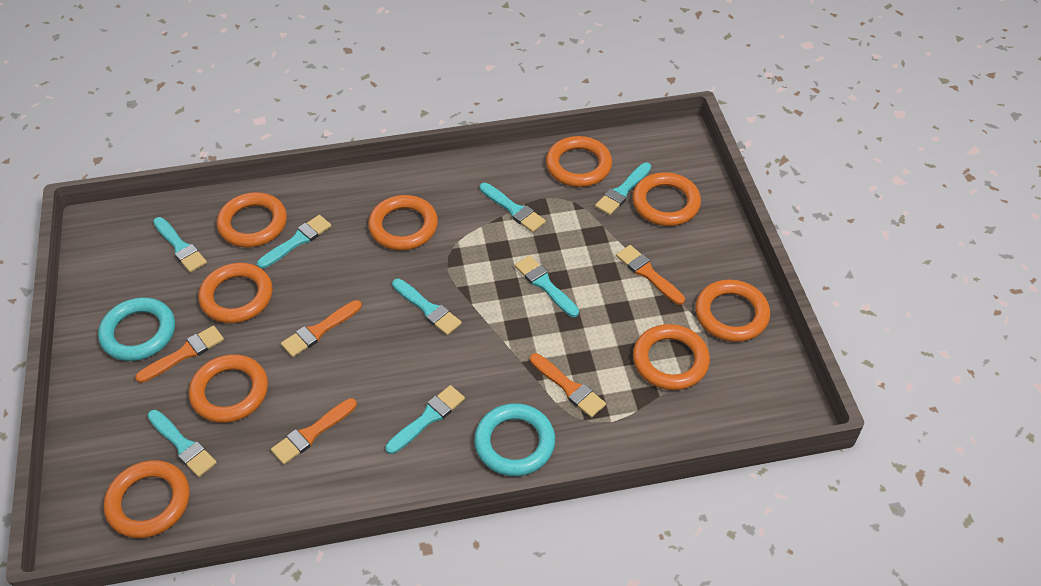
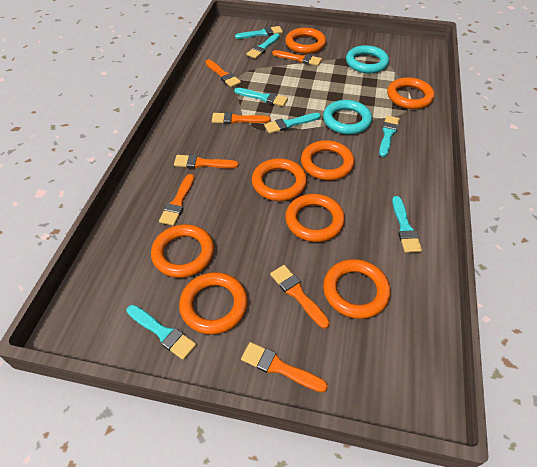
orange brush: [135,325,224,383] [271,398,357,465] [281,300,362,357] [530,353,606,418] [616,245,685,305] = 5 -> [159,174,194,226] [174,155,239,168] [206,60,241,87] [212,112,271,124] [241,342,328,393] [270,265,330,329] [272,50,322,66] = 7
orange ring: [104,460,190,538] [189,354,268,423] [198,263,273,323] [217,192,287,248] [368,195,438,250] [546,136,612,187] [632,172,701,226] [633,324,710,390] [695,279,770,342] = 9 -> [151,224,214,278] [179,272,248,334] [252,158,307,201] [285,28,326,54] [285,194,345,242] [301,140,355,180] [323,259,391,319] [387,77,435,109] = 8
turquoise brush: [147,410,217,477] [153,217,207,273] [257,215,331,269] [385,385,465,454] [392,279,462,335] [480,183,546,232] [515,255,579,317] [595,163,651,215] = 8 -> [127,305,196,360] [234,88,288,106] [235,26,283,39] [246,33,280,59] [264,113,321,134] [379,116,400,157] [392,196,422,253] = 7

